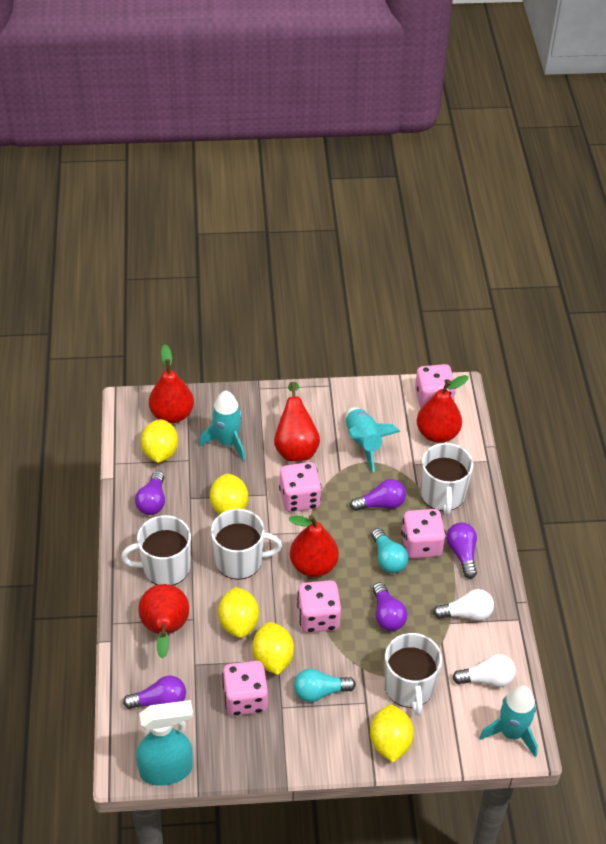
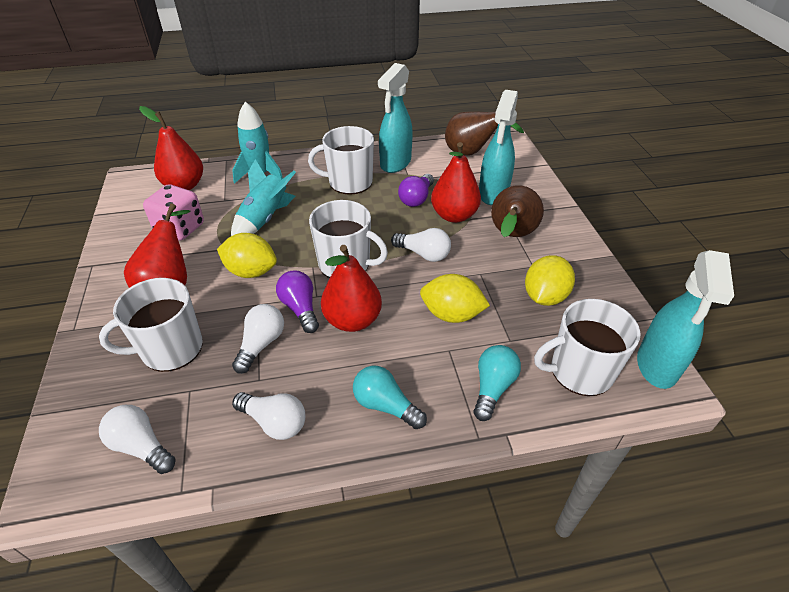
brown pear: none = 0 -> [445,112,524,156] [491,185,544,237] = 2
pink dice: [222,661,268,716] [279,462,322,512] [297,580,341,633] [401,509,445,559] [415,364,456,408] = 5 -> [143,184,204,241] = 1
purple light bulb: [123,676,186,709] [135,471,165,515] [350,479,406,511] [373,582,407,631] [446,523,477,579] = 5 -> [276,271,319,333] [398,174,434,207] = 2
red pear: [138,584,189,658] [149,344,194,423] [274,382,320,461] [288,515,339,577] [417,375,469,443] = 5 -> [124,204,191,288] [139,106,203,190] [321,245,382,332] [431,142,481,223] = 4
turquoise rocket: [199,391,245,461] [346,407,400,472] [479,685,538,757] = 3 -> [231,159,296,236] [232,102,283,184] = 2
turquoise spray bottle: [136,700,193,786] = 1 -> [378,63,413,173] [479,90,518,205] [637,250,734,389] = 3
white light bulb: [433,589,494,621] [452,654,516,687] = 2 -> [99,405,175,474] [232,304,284,374] [232,392,305,440] [391,228,451,262] = 4
yellow lemon: [141,419,178,463] [210,474,248,515] [218,587,259,638] [252,622,294,675] [370,704,414,763] = 5 -> [217,233,277,278] [420,274,490,323] [525,255,575,306] = 3

